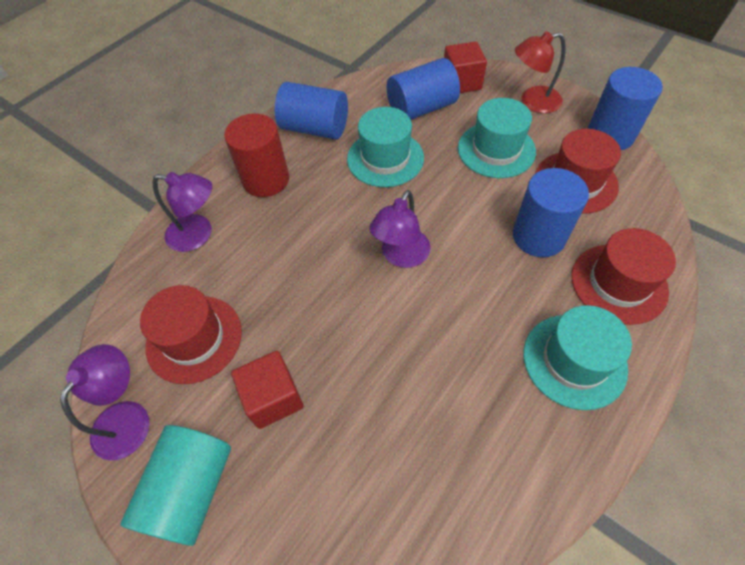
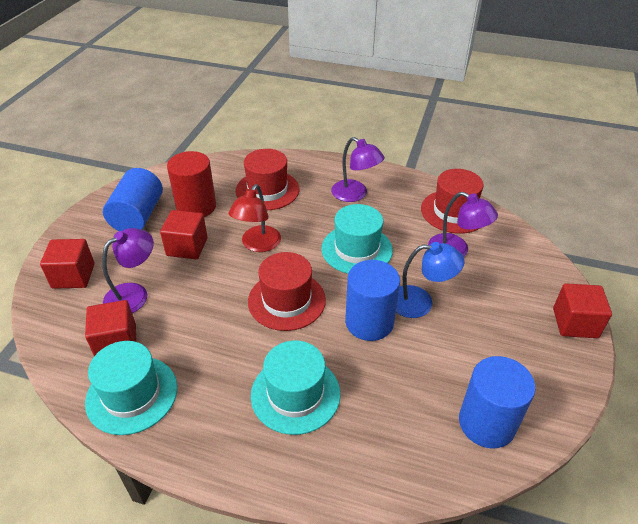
blue cylinder: [275,82,348,139] [386,58,460,120] [513,168,589,257] [588,67,663,150] = 4 -> [103,168,163,231] [345,260,400,341] [459,356,536,449] = 3
blue lamp: none = 0 -> [396,242,465,318] = 1
red cube: [231,351,304,429] [444,41,487,93] = 2 -> [40,239,95,289] [85,300,136,356] [160,210,208,259] [553,283,612,338] = 4
turquoise cylinder: [120,425,231,546] = 1 -> none = 0

